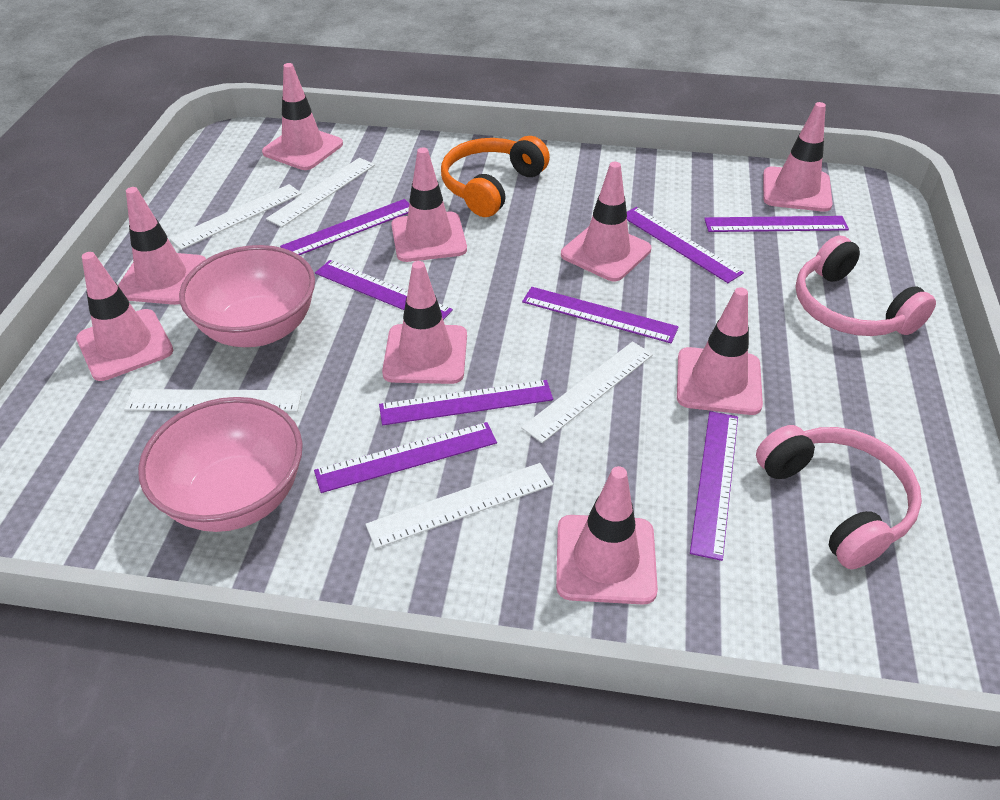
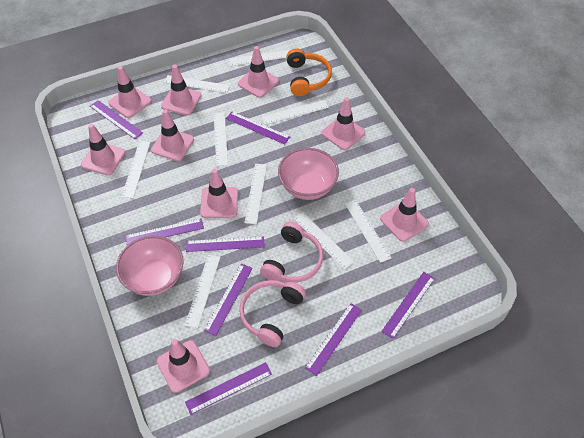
white ruler: [124,389,302,412] [169,184,302,250] [266,158,375,227] [365,463,553,549] [521,341,653,443] = 5 -> [122,141,150,198] [164,75,230,93] [185,255,220,328] [214,112,228,166] [229,50,290,66] [244,164,267,224] [262,100,329,125] [294,212,354,269] [345,200,391,263] = 9

